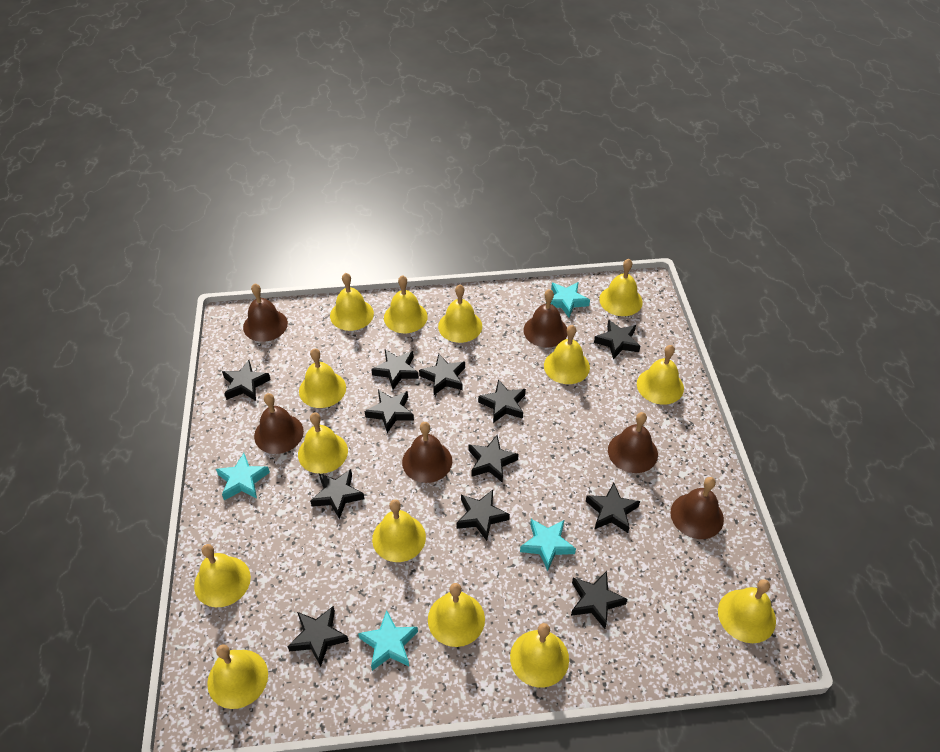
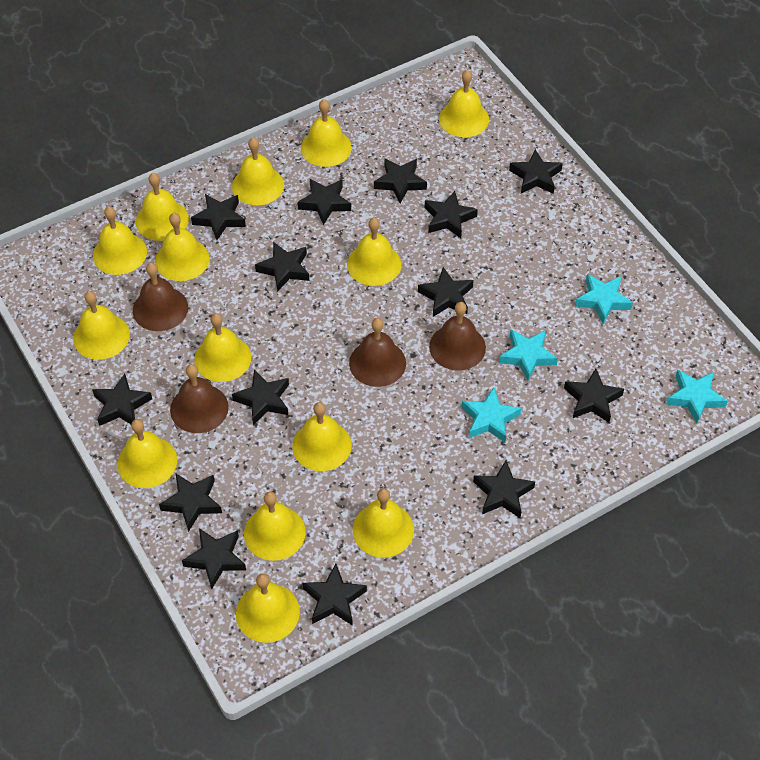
black star: [222,360,271,401] [287,606,349,667] [310,469,364,519] [365,390,414,433] [371,349,419,390] [419,354,465,395] [457,490,510,541] [469,435,519,483] [478,379,526,423] [571,571,628,629] [586,483,640,533] [594,319,640,359] = 12 -> [92,374,152,426] [159,474,222,532] [182,528,246,589] [191,194,246,240] [232,369,289,425] [255,242,309,292] [297,179,351,225] [302,564,367,626] [374,158,427,203] [418,267,474,317] [425,191,478,238] [473,460,535,518] [509,149,563,194] [564,369,624,423] = 14
brown bell: [243,283,288,342] [254,393,304,454] [402,422,452,483] [523,289,567,348] [608,412,658,473] [670,477,724,539] = 6 -> [133,263,188,331] [170,364,229,433] [349,318,406,387] [429,302,486,371] = 4

